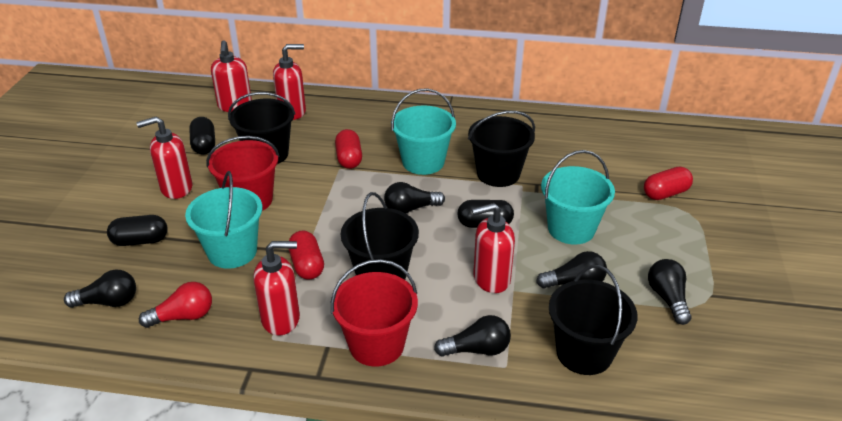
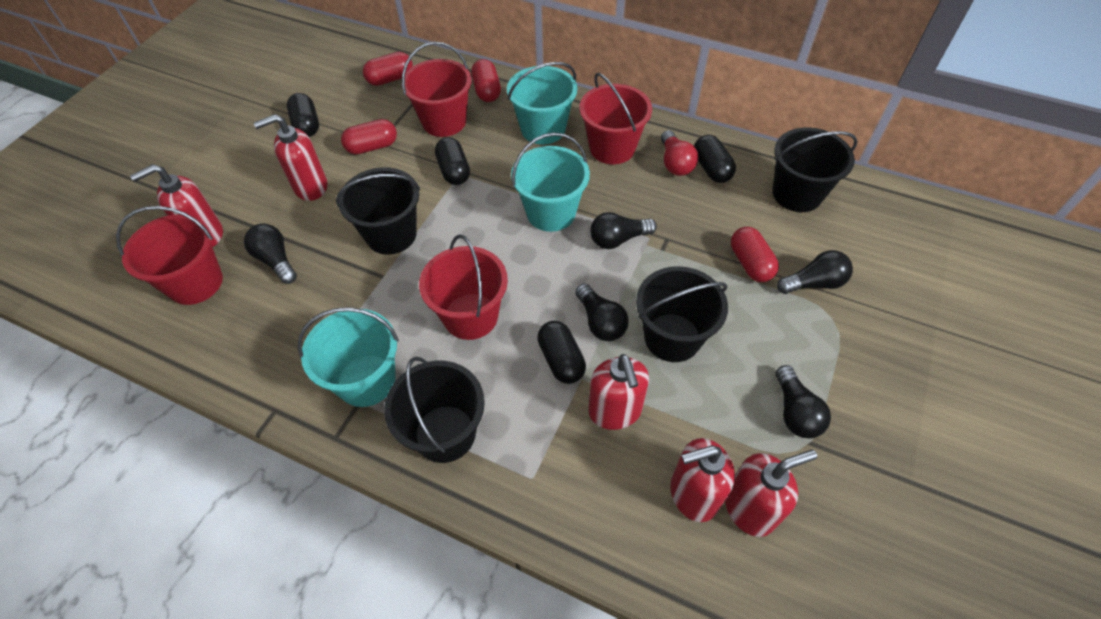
black capsule: [107,215,168,246] [189,117,215,154] [457,200,514,228] = 3 -> [287,93,319,137] [435,137,470,185] [537,321,586,384] [694,135,736,183] = 4
red bucket: [206,136,279,211] [331,259,418,367] = 2 -> [116,206,223,305] [402,41,472,137] [419,235,508,340] [579,73,652,164] = 4
red capsule: [289,230,324,280] [335,129,362,169] [644,167,693,200] = 3 -> [341,119,397,155] [363,52,413,86] [471,59,501,102] [731,227,779,282] = 4

